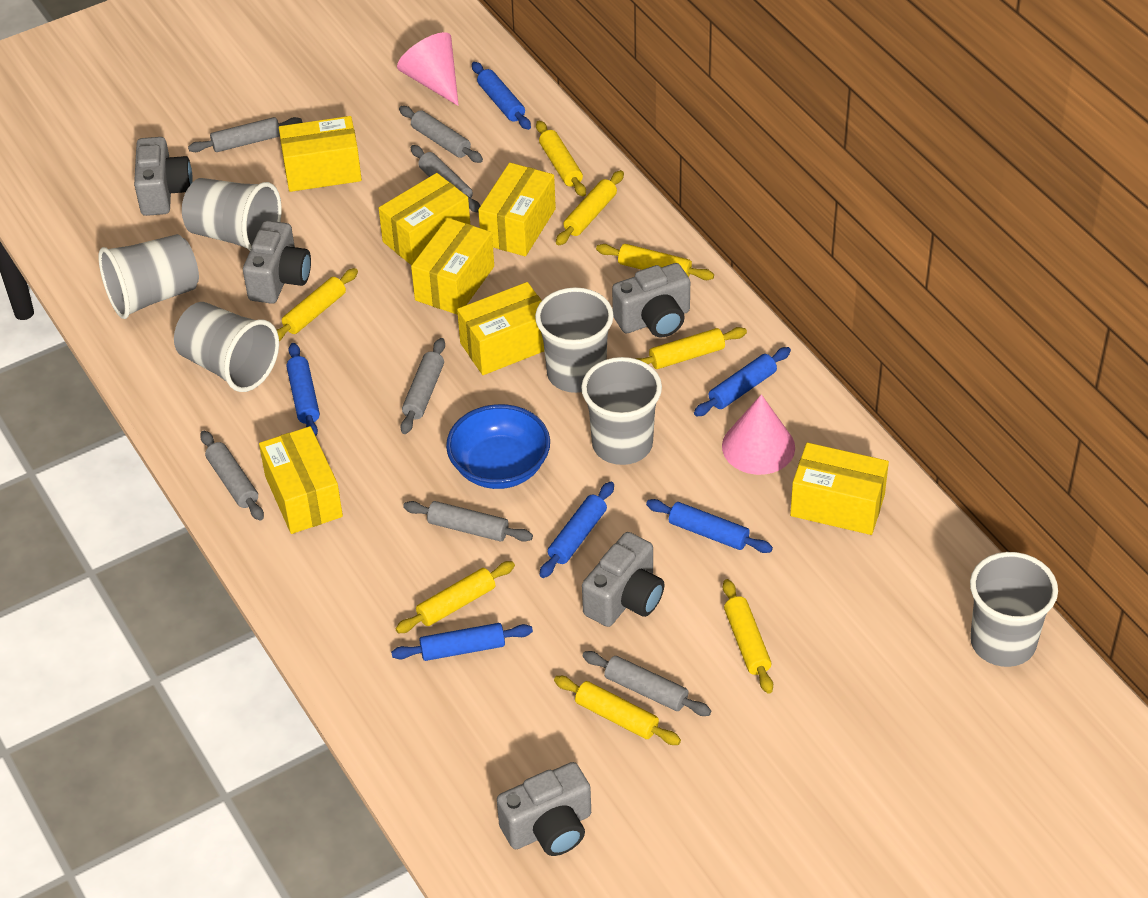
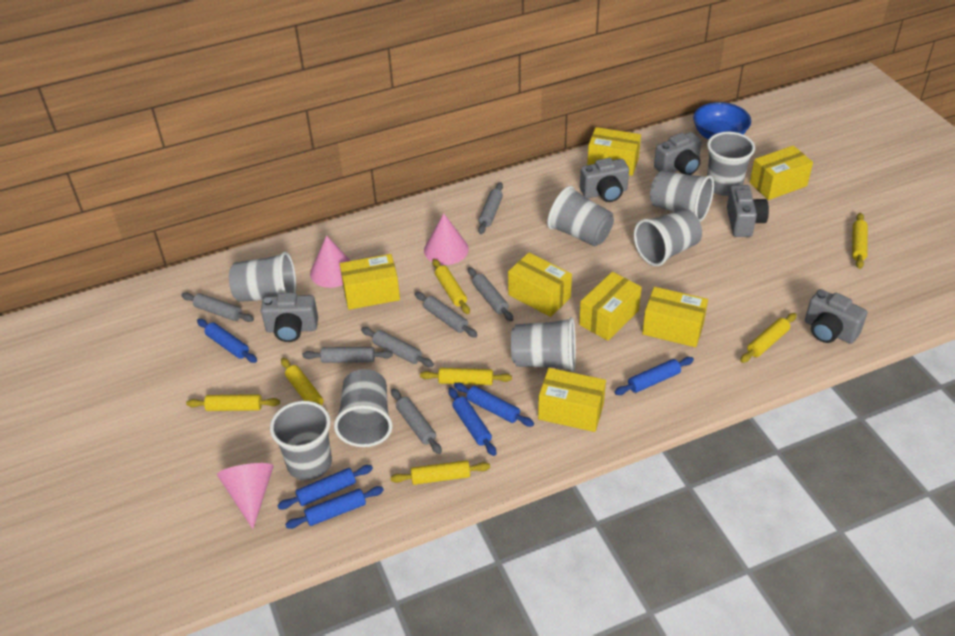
grey cup: [99,234,199,319] [174,302,279,392] [182,178,282,251] [535,287,614,393] [581,357,662,465] [970,552,1058,667] = 6 -> [229,252,296,302] [270,401,332,480] [334,369,393,447] [511,317,576,372] [547,186,614,246] [634,209,702,266] [650,170,714,222] [707,132,755,196] = 8
pink cone: [397,32,459,106] [722,394,795,475] = 2 -> [217,463,274,529] [310,235,351,288] [424,213,469,265] = 3
yellow rolling pin: [277,268,358,341] [395,561,515,633] [536,121,586,197] [554,676,681,745] [556,170,624,245] [596,244,714,280] [636,327,747,369] [723,579,773,694] = 8 -> [186,394,280,411] [281,358,328,412] [390,460,490,485] [420,368,512,385] [432,259,470,314] [740,313,797,363] [852,213,868,269] = 7

